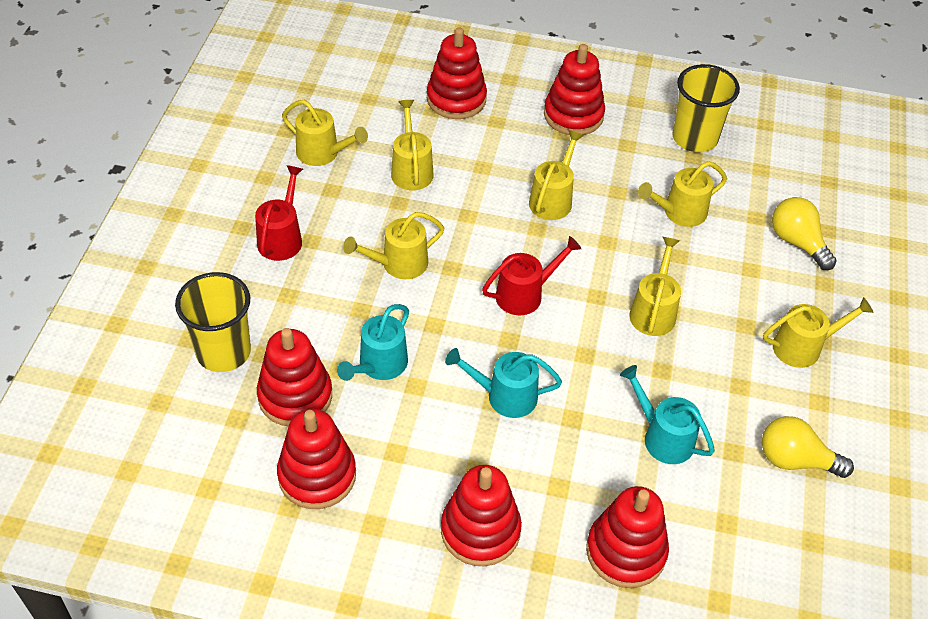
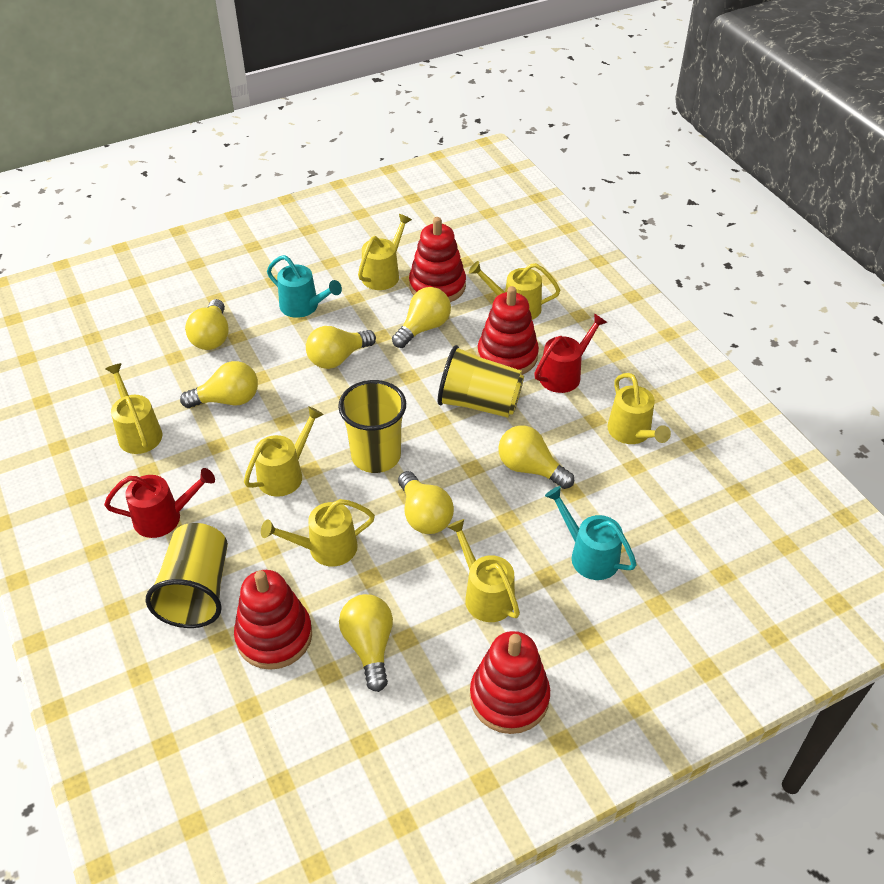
red stacking toy: [257,328,332,426] [277,409,356,509] [427,27,487,119] [441,465,522,566] [544,44,605,135] [586,486,669,588] = 6 -> [234,570,312,670] [409,217,466,302] [470,631,550,734] [477,286,539,375] = 4
turquoise watering can: [337,304,409,381] [445,348,562,418] [620,365,715,464] = 3 -> [267,255,342,318] [545,486,637,580] = 2
yellow cup: [175,272,251,372] [672,64,740,152] = 2 -> [146,523,228,628] [338,380,406,473] [438,345,524,418] = 3
yellow light bulb: [762,416,854,478] [772,197,837,270] = 2 -> [180,361,258,408] [185,299,229,350] [306,326,376,369] [339,594,393,692] [392,287,451,348] [398,471,454,534] [498,425,574,489] = 7

